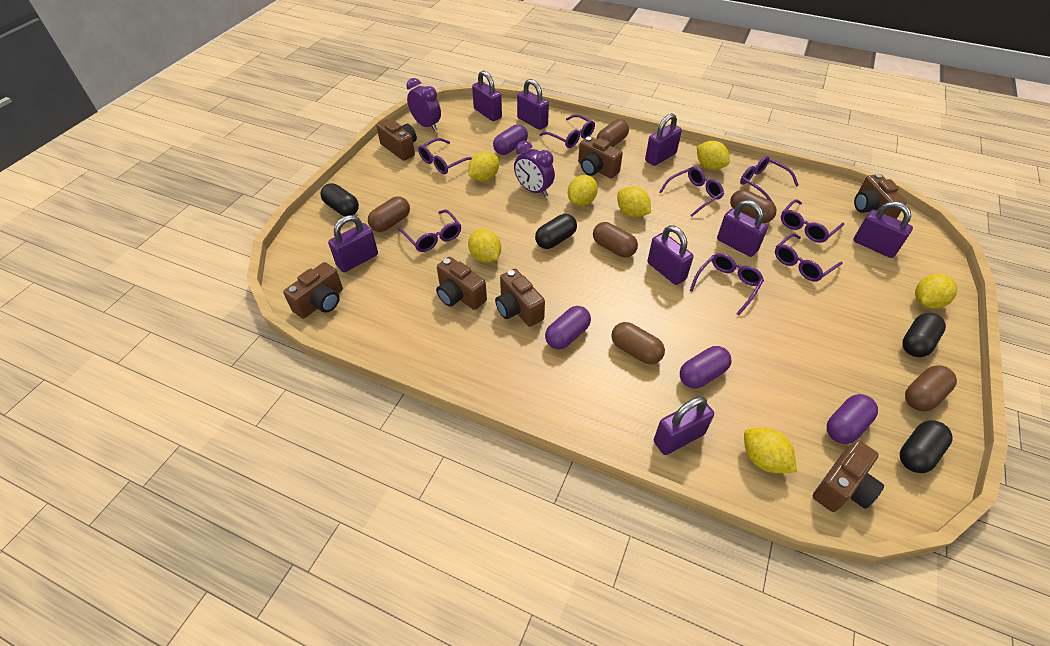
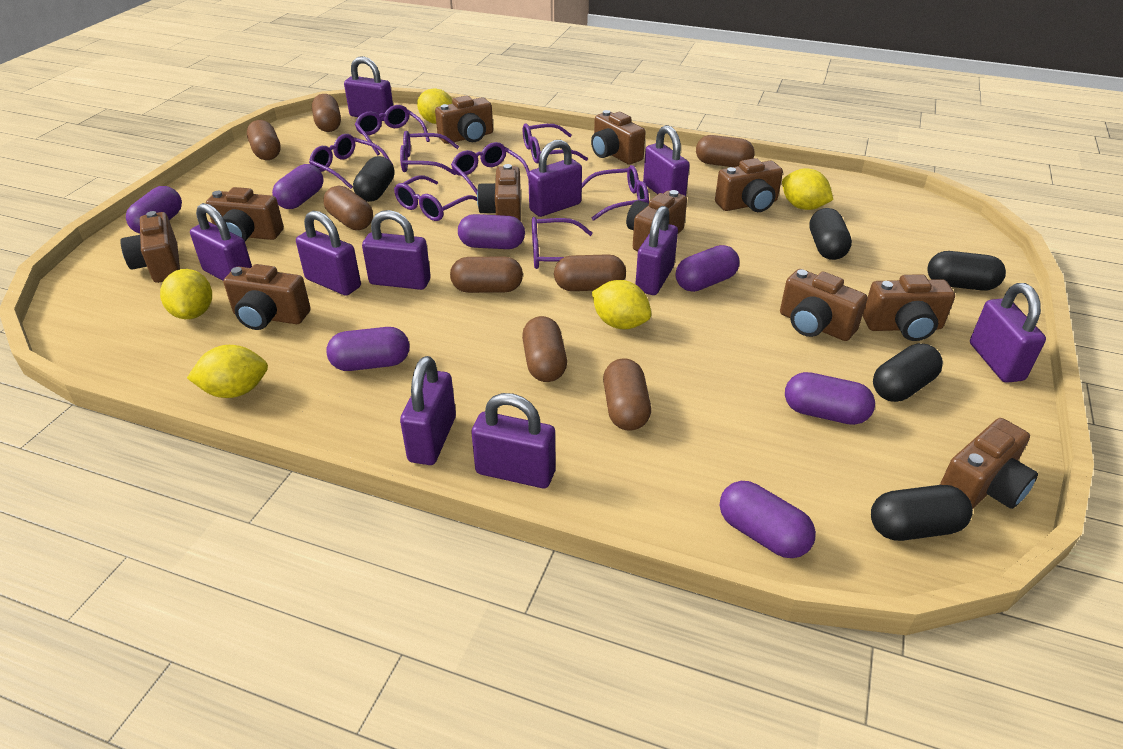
black capsule: [320,183,359,216] [535,214,577,249] [900,420,953,473] [902,313,946,357] = 4 -> [353,156,395,202] [809,208,852,260] [871,485,973,541] [873,343,943,402] [927,251,1006,291] = 5
brown camera: [283,262,343,319] [376,119,417,161] [436,257,487,310] [495,269,545,327] [578,136,623,178] [813,440,884,512] [854,174,907,219] = 7 -> [120,211,180,283] [206,187,284,241] [223,264,311,330] [435,95,493,144] [477,164,521,221] [591,110,646,165] [626,190,687,251] [715,158,783,212] [780,269,867,341] [863,274,955,341] [940,418,1038,509] = 11
brown capsule: [368,197,410,232] [593,222,638,257] [596,119,629,147] [611,322,665,364] [730,190,777,223] [905,365,957,411] = 6 -> [247,120,281,160] [312,94,341,132] [323,186,373,230] [450,257,523,293] [522,316,567,382] [554,254,626,291] [603,358,651,431] [696,135,755,167] = 8
purple capsule: [493,124,528,155] [545,306,591,349] [680,346,732,388] [827,394,878,444] = 4 -> [126,186,182,234] [272,164,324,209] [326,327,409,371] [458,214,525,249] [676,245,739,292] [720,481,816,558] [785,372,875,425] = 7
purple clock: [406,78,441,131] [514,141,555,197] = 2 -> none = 0
purple padlock: [328,215,378,272] [472,70,502,121] [517,79,549,130] [645,113,682,166] [647,225,694,285] [654,396,714,455] [717,200,768,257] [854,201,913,258] = 8 -> [190,203,252,281] [296,211,361,296] [344,56,393,121] [362,210,431,290] [400,356,456,465] [471,393,555,488] [528,140,582,217] [636,206,678,295] [643,125,690,196] [970,283,1046,383] = 10
yellow lemon: [468,152,499,181] [468,229,501,263] [568,175,598,206] [617,186,651,217] [697,141,730,170] [744,427,797,473] [915,274,957,309] = 7 -> [160,269,212,319] [187,345,268,398] [417,88,453,124] [592,280,651,329] [782,168,833,210] = 5

